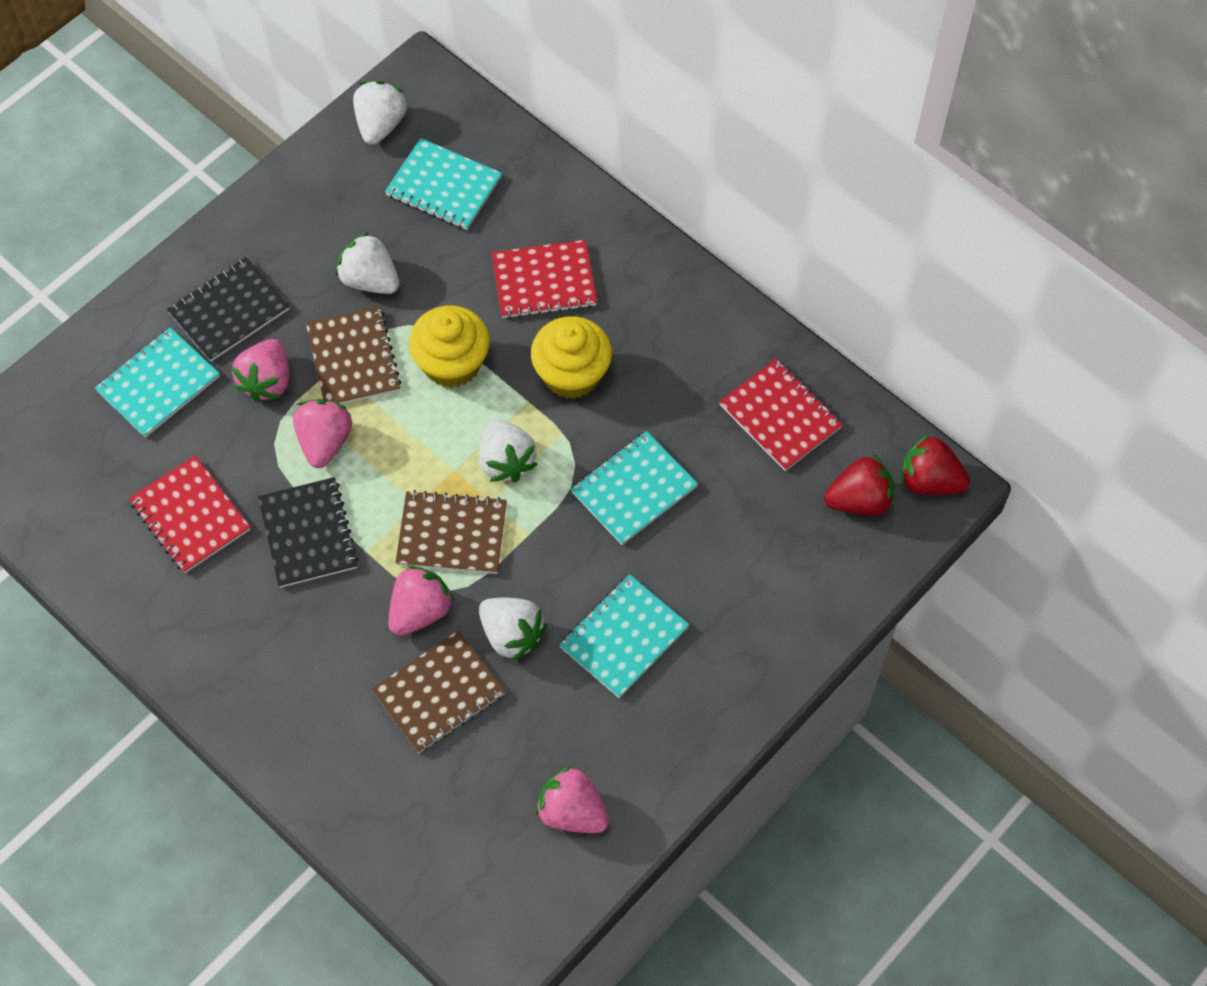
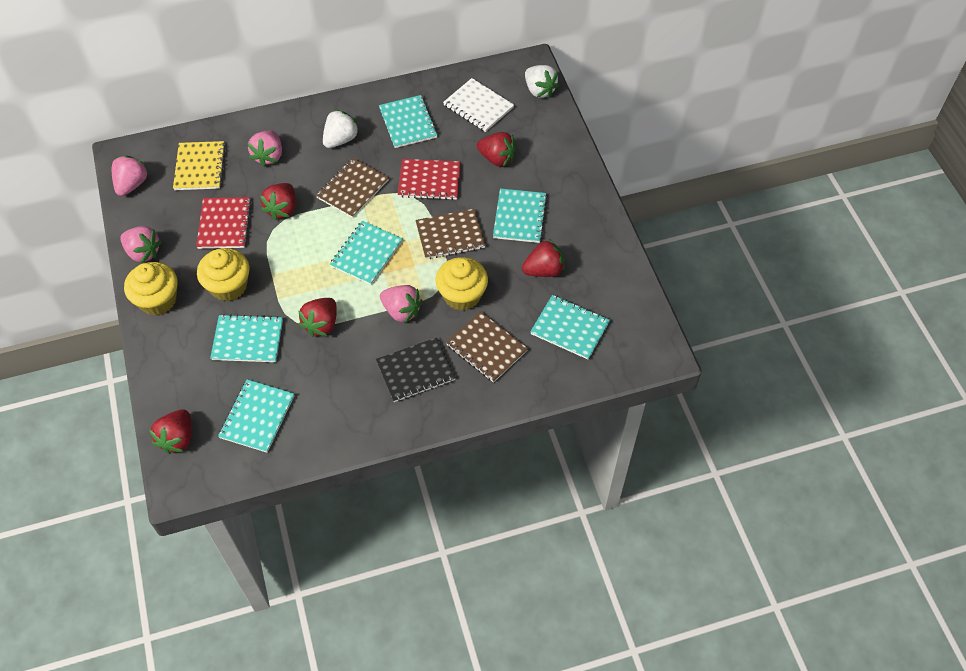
black notebook: [167,257,289,362] [258,477,358,588] = 2 -> [376,337,456,402] = 1
red notebook: [129,456,251,573] [492,240,597,319] [719,359,843,471] = 3 -> [196,197,251,249] [398,159,461,200] = 2
red strawberry: [824,454,894,515] [901,434,970,495] = 2 -> [149,409,191,454] [260,183,296,220] [298,298,337,337] [477,132,517,167] [522,239,565,277] = 5
turquoise notebook: [95,327,220,438] [385,138,502,230] [559,574,689,698] [571,431,698,545] = 4 -> [210,314,283,362] [218,380,294,453] [330,221,403,285] [379,95,438,148] [493,188,547,243] [530,295,610,359] = 6
white notebook: none = 0 -> [443,78,514,132] = 1
white strawberry: [336,232,399,294] [353,81,407,145] [479,419,538,483] [479,598,547,662] = 4 -> [323,109,359,148] [525,65,559,98] = 2
yellow cupcake: [409,306,490,388] [531,316,612,399] = 2 -> [124,262,177,316] [197,248,250,301] [436,257,488,311] = 3
yellow notebook: none = 0 -> [173,141,226,190] = 1

